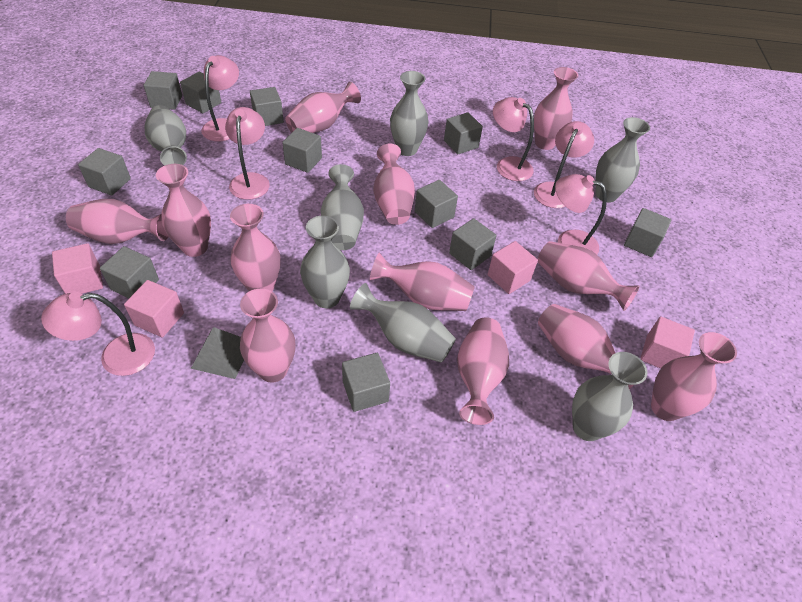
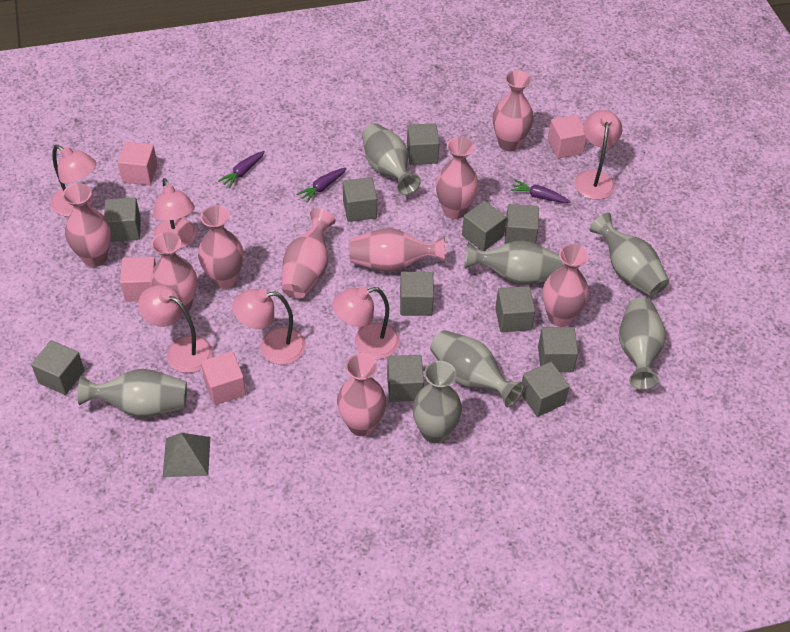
pink vase: [66,199,169,244] [156,164,211,257] [230,204,281,291] [240,289,295,383] [285,82,361,133] [370,253,475,311] [373,144,415,225] [457,317,509,425] [534,67,578,150] [538,241,640,311] [538,304,633,390] [651,332,737,421] = 12 -> [62,183,111,267] [150,232,197,315] [198,205,243,289] [282,208,336,299] [337,353,386,436] [349,228,445,272] [436,137,478,219] [493,70,534,152] [543,244,589,327] = 9
purple carrot: none = 0 -> [218,151,265,188] [297,168,347,203] [510,180,571,203] = 3

